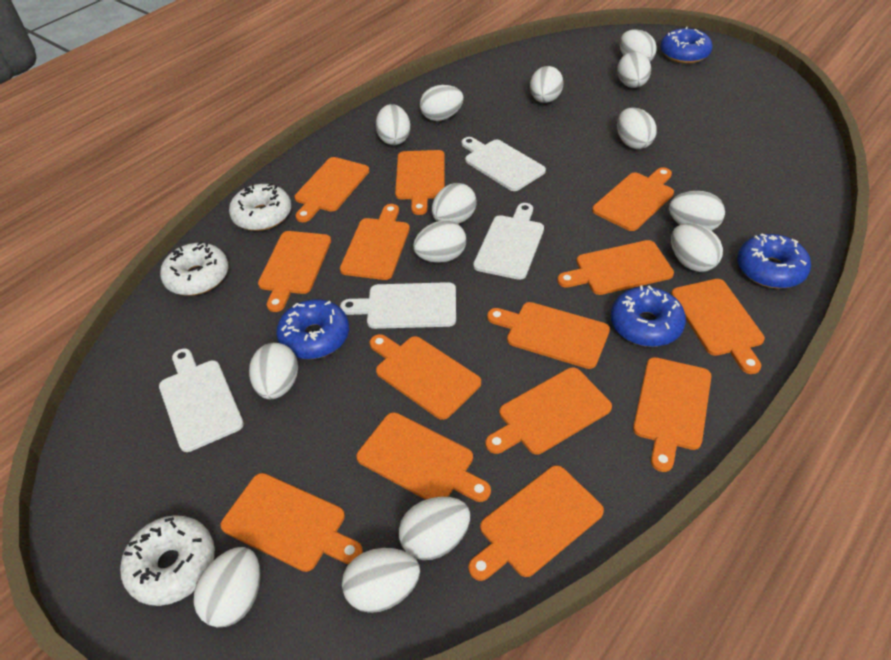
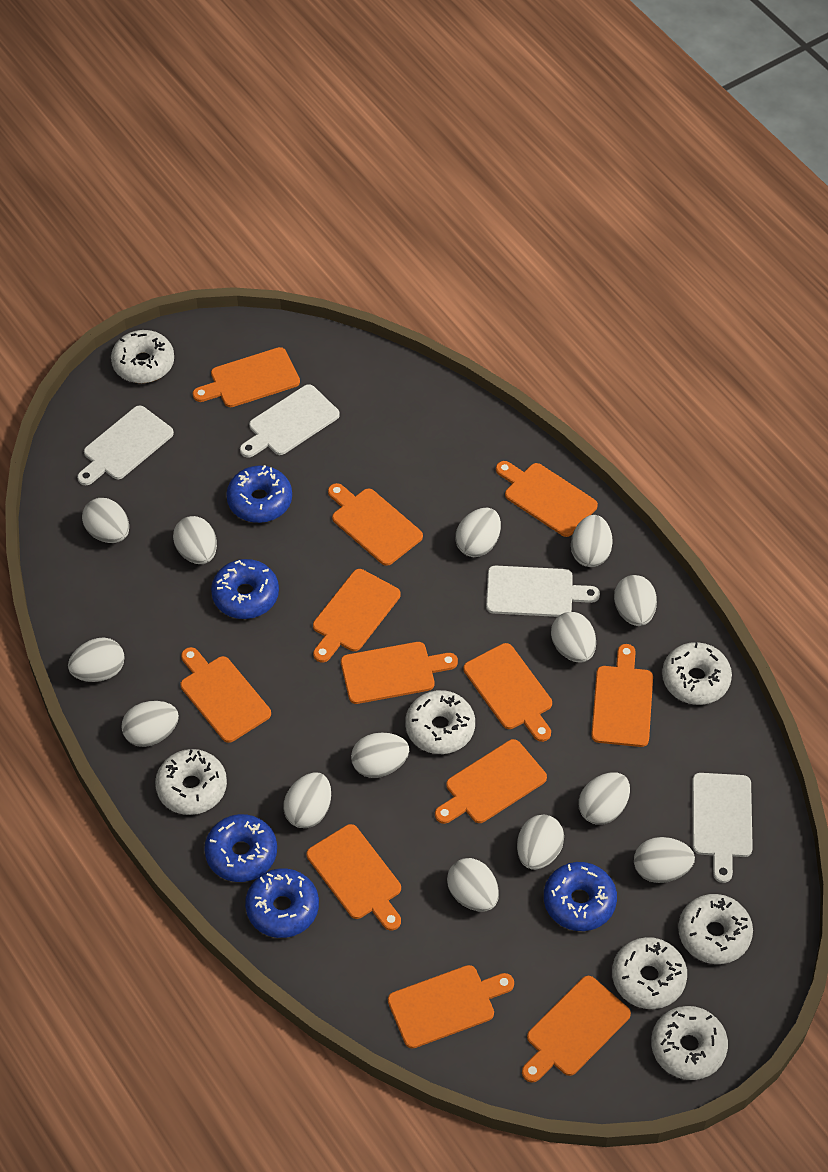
blue donut: [276,299,349,359] [611,285,686,347] [660,27,713,64] [737,233,811,289] = 4 -> [204,814,277,882] [211,559,279,619] [226,465,292,523] [245,868,319,938] [544,862,617,931] = 5
orange cutting board: [220,473,363,572] [258,231,331,312] [295,157,369,222] [340,204,410,280] [356,412,491,502] [369,334,481,420] [395,150,445,215] [468,465,604,581] [486,367,612,454] [487,302,610,369] [557,240,674,295] [592,167,674,231] [633,357,711,472] [671,279,765,374] = 14 -> [181,647,271,743] [193,347,300,407] [307,824,401,931] [313,569,401,662] [328,483,423,566] [341,642,458,704] [388,965,514,1049] [435,739,547,824] [463,643,552,742] [496,461,598,537] [522,976,631,1083] [591,644,653,747] = 12
white donut: [120,515,215,606] [160,241,229,295] [229,183,291,231] = 3 -> [111,330,174,383] [155,749,227,815] [405,690,475,754] [612,937,687,1009] [651,1006,728,1080] [662,642,732,705] [678,894,753,964] = 7

